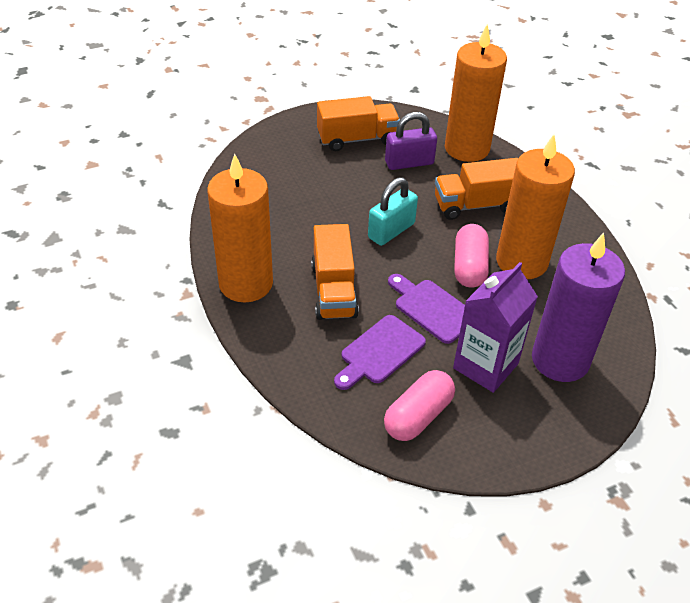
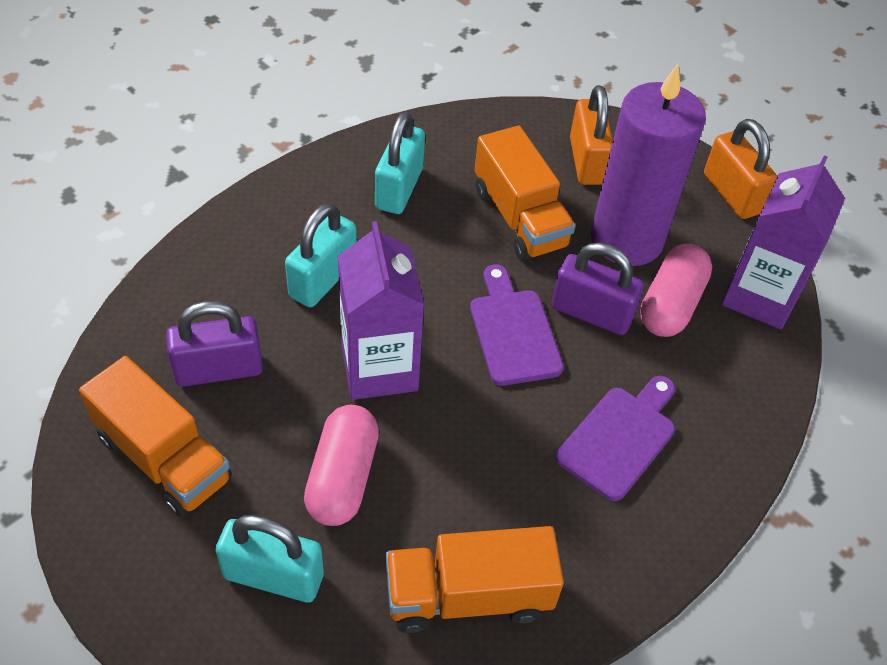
orange candle: [207,154,273,303] [445,24,507,162] [496,134,575,279] = 3 -> none = 0
orange padlock: none = 0 -> [570,85,613,185] [704,119,777,219] = 2
purple carton: [453,262,538,393] = 1 -> [338,221,424,400] [722,155,845,329] = 2
purple padlock: [385,112,437,170] = 1 -> [166,301,263,387] [552,242,644,335] = 2
turquoise padlock: [368,177,418,246] = 1 -> [215,515,324,603] [285,203,357,308] [375,112,425,214] = 3

